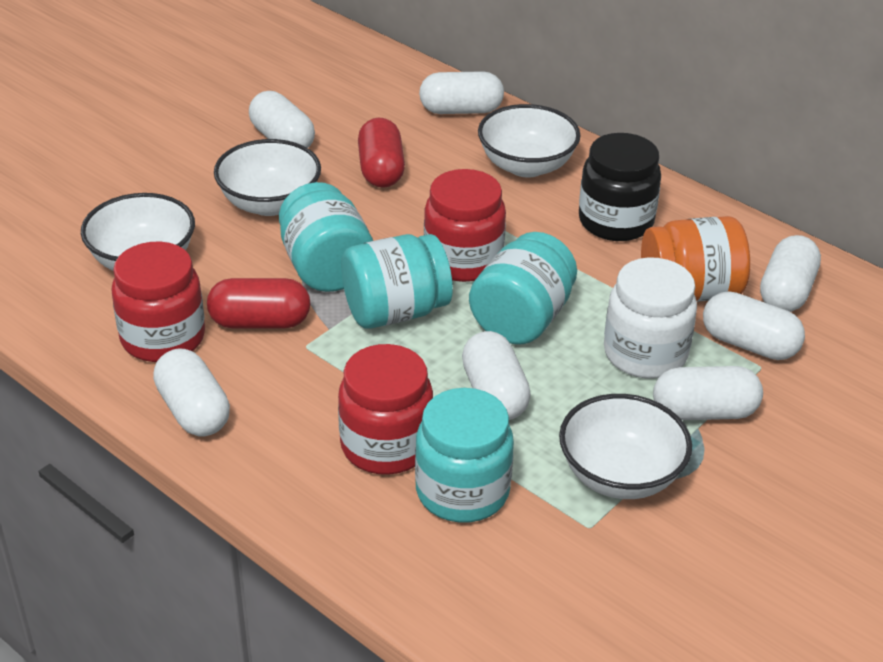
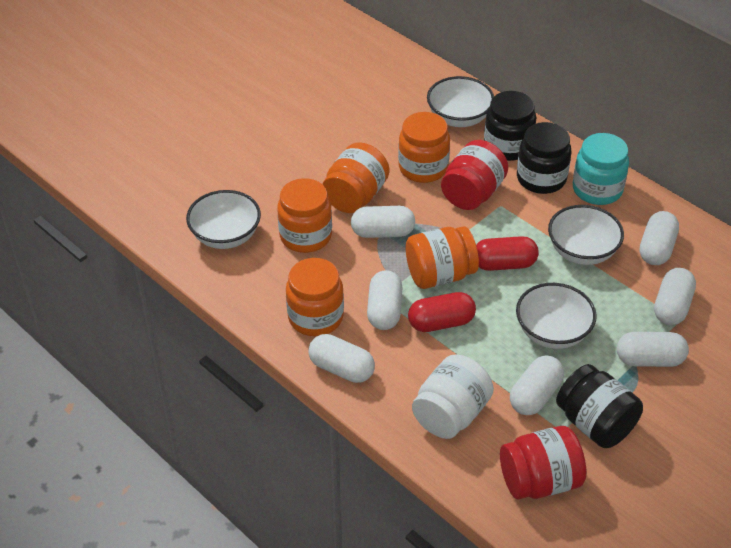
black jar: [579,133,661,241] = 1 -> [484,91,536,161] [517,122,571,194] [556,364,643,448] = 3
orange jar: [641,216,750,302] = 1 -> [277,178,332,253] [286,258,344,336] [322,142,389,213] [398,112,450,183] [406,226,479,289] = 5
red jar: [111,241,205,362] [338,344,433,475] [424,169,506,282] = 3 -> [441,140,508,210] [500,426,586,499] = 2
turquoise jar: [279,182,373,292] [341,234,453,329] [415,388,514,523] [469,232,577,345] = 4 -> [573,133,629,205] = 1

